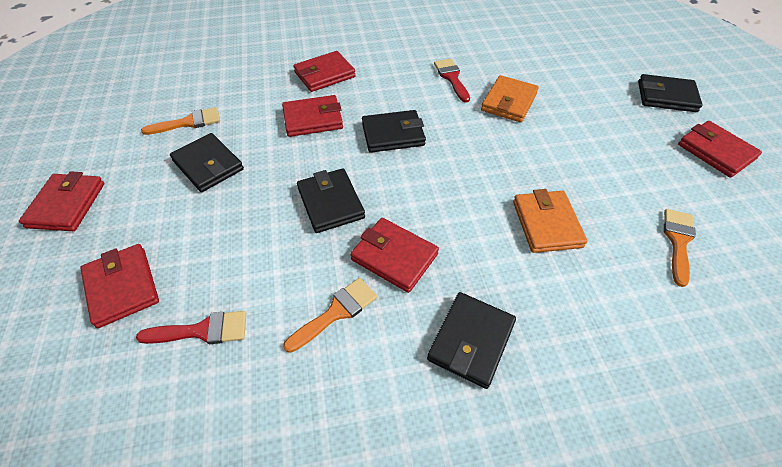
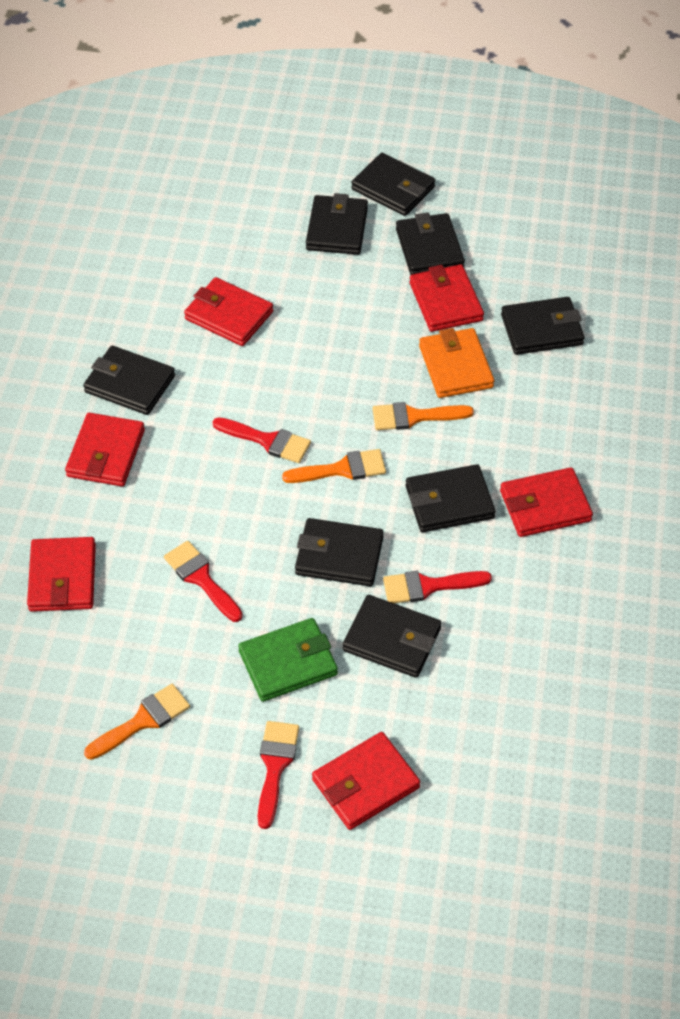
black wallet: [170,133,244,192] [297,168,365,233] [362,110,426,153] [427,292,516,389] [638,74,703,112] = 5 -> [83,346,175,415] [295,518,384,586] [306,193,368,255] [343,595,441,678] [352,153,435,216] [396,212,465,275] [406,464,496,532] [501,297,585,355] = 8
green wallet: none = 0 -> [238,618,338,702] = 1
orange wallet: [481,75,539,123] [513,189,587,253] = 2 -> [419,328,494,398] = 1
red brush: [136,311,246,344] [434,59,470,103] = 2 -> [164,541,243,622] [213,417,311,463] [258,721,299,829] [383,571,492,603] = 4

